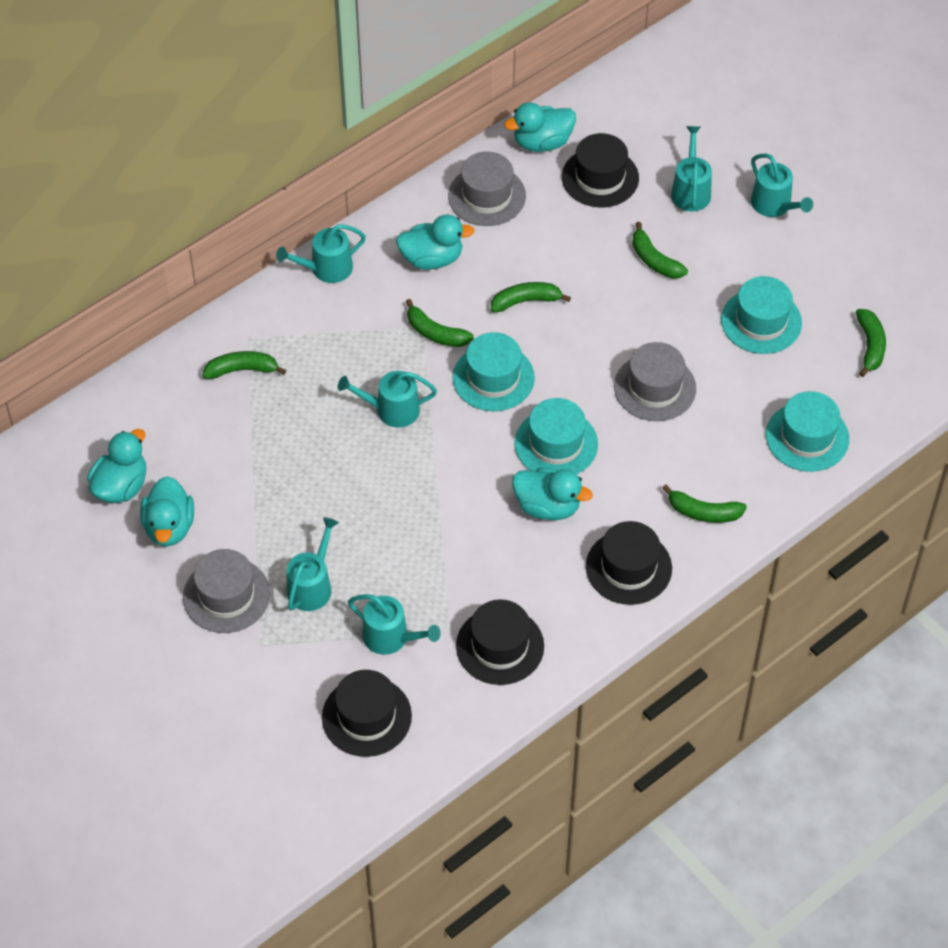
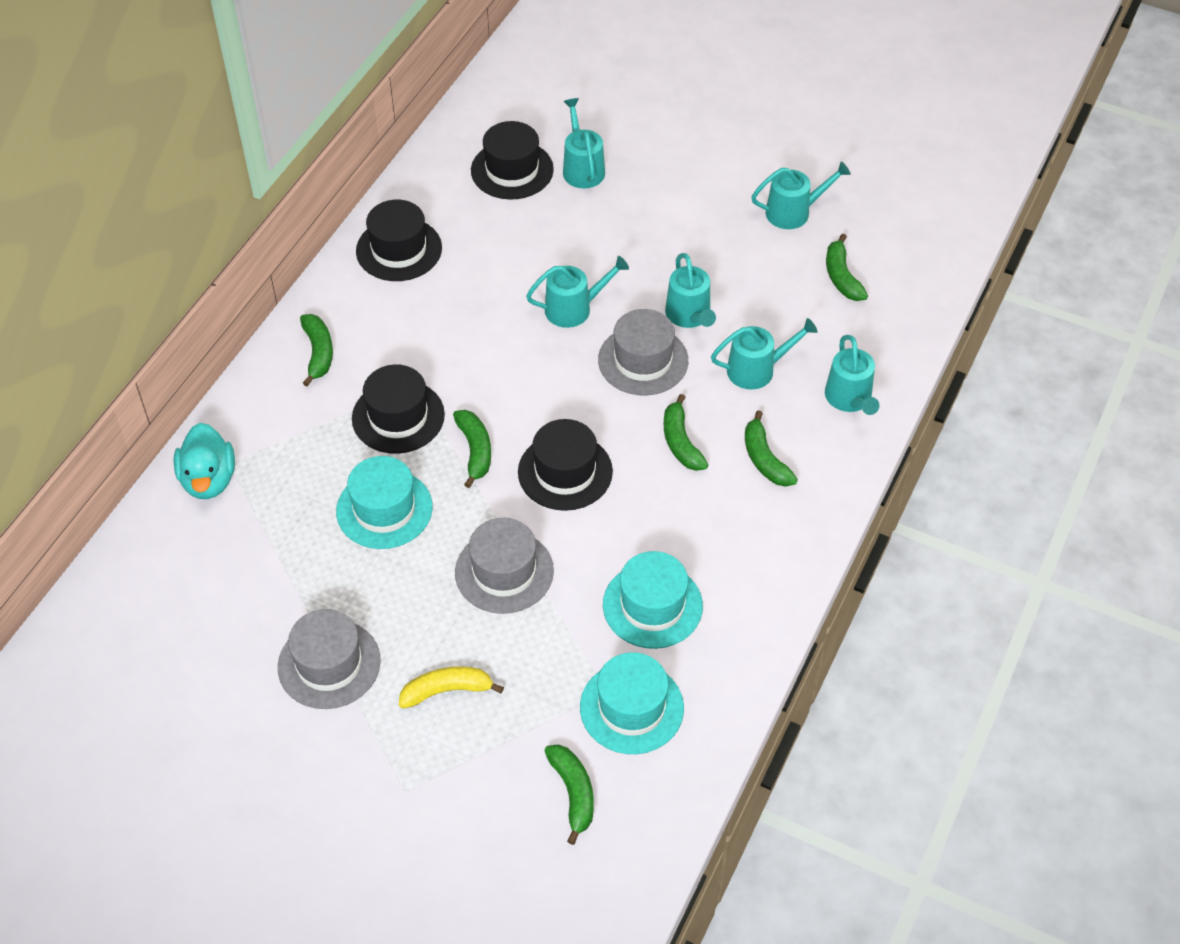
turquoise duck: [87,429,146,503] [140,476,194,547] [396,214,475,270] [504,102,576,152] [512,468,593,520] = 5 -> [173,423,235,499] = 1
turquoise hat: [453,332,535,411] [515,398,598,474] [721,276,802,354] [766,391,849,472] = 4 -> [336,456,433,549] [580,652,684,754] [603,551,703,649] = 3
yellow banana: none = 0 -> [399,666,504,708] = 1

